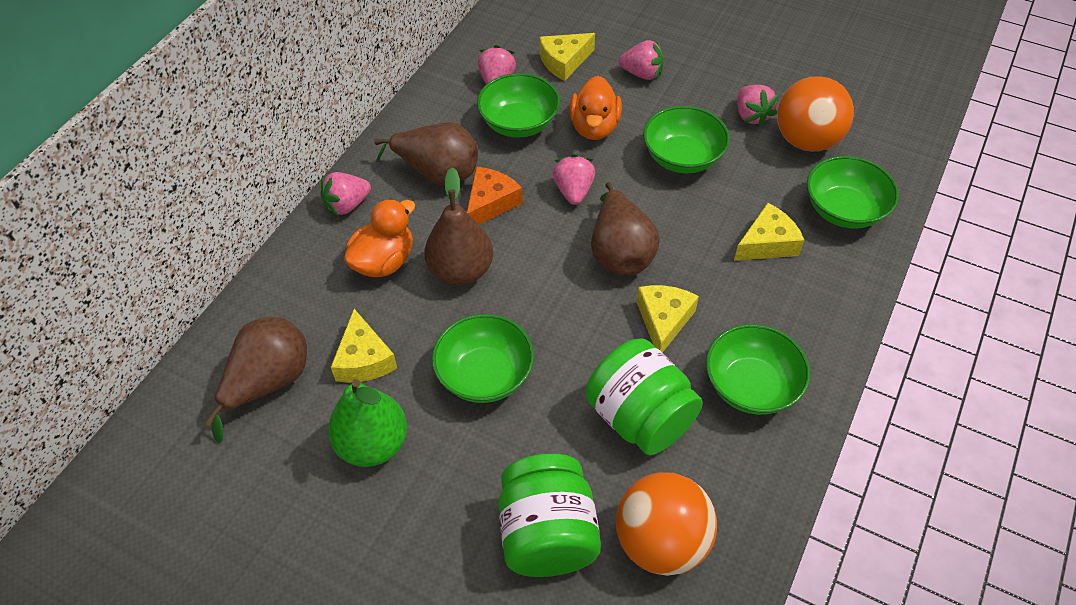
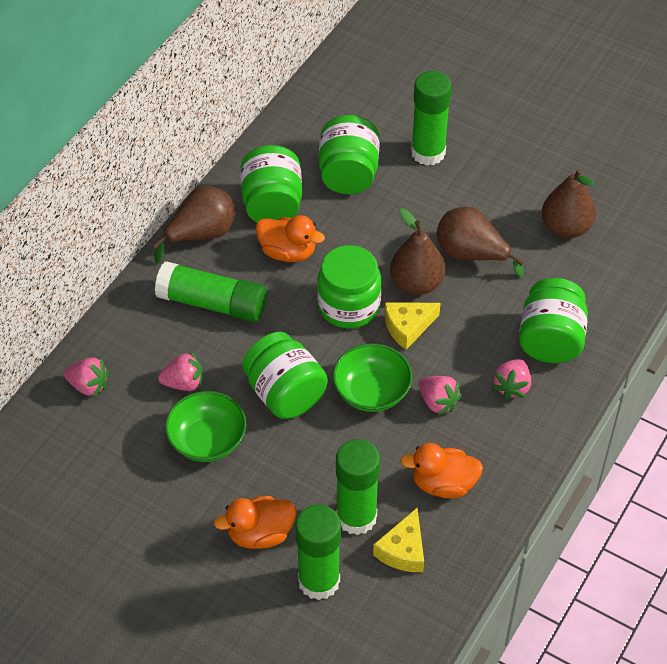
green bowl: [432,314,534,403] [477,73,560,138] [643,106,729,173] [706,324,810,415] [807,156,899,229] = 5 -> [165,391,246,462] [333,343,412,412] = 2
green glue stick: none = 0 -> [155,261,267,322] [295,505,341,600] [336,439,380,535] [411,71,452,166] = 4
green jar: [498,454,601,577] [586,338,703,455] = 2 -> [240,145,302,222] [242,332,328,419] [317,245,381,328] [319,115,380,194] [519,278,588,363] = 5
green pear: [328,379,407,467] = 1 -> none = 0
orange ball: [616,472,717,576] [777,76,854,152] = 2 -> none = 0
orange cheese: [467,167,523,224] = 1 -> none = 0
orange duck: [344,199,415,277] [569,76,622,140] = 2 -> [214,496,296,549] [255,215,325,262] [401,443,483,498] = 3
pink strawberry: [321,172,371,216] [478,45,516,84] [553,154,595,205] [619,40,664,80] [737,85,779,127] = 5 -> [64,357,109,397] [158,352,203,391] [418,376,462,416] [492,359,531,400] = 4
yellow cheese: [331,309,397,383] [539,33,595,81] [637,285,699,353] [734,203,804,261] = 4 -> [373,508,424,572] [384,303,441,350] = 2

